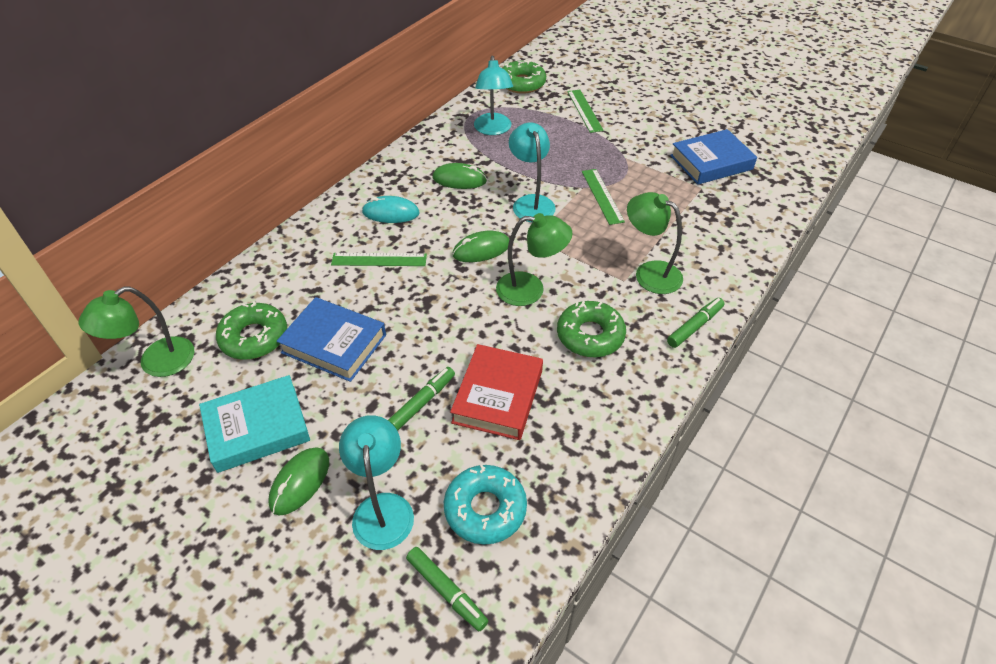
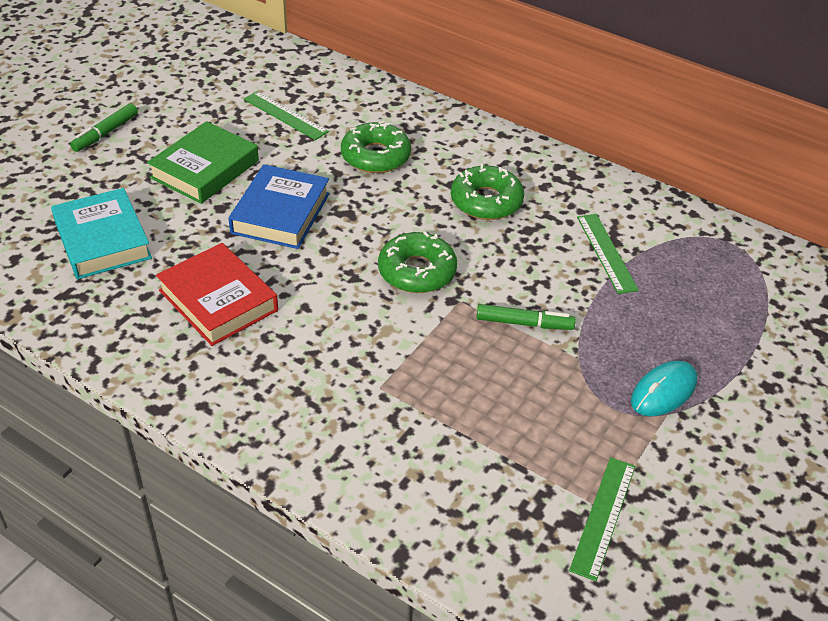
blue book: [277,297,386,382] [670,129,757,185] = 2 -> [228,164,330,249] = 1
green book: none = 0 -> [147,121,259,204] = 1
green lamp: [79,287,194,377] [496,213,573,306] [627,192,683,294] = 3 -> none = 0
green marker: [388,367,455,431] [406,547,488,631] [667,298,724,348] = 3 -> [70,103,138,152] [476,304,576,330] = 2
green mouse: [268,447,329,516] [433,163,487,189] [452,231,509,262] = 3 -> none = 0
turquoise donut: [444,465,527,545] = 1 -> none = 0
turquoise lamp: [339,415,414,550] [474,55,513,135] [509,122,556,222] = 3 -> none = 0

